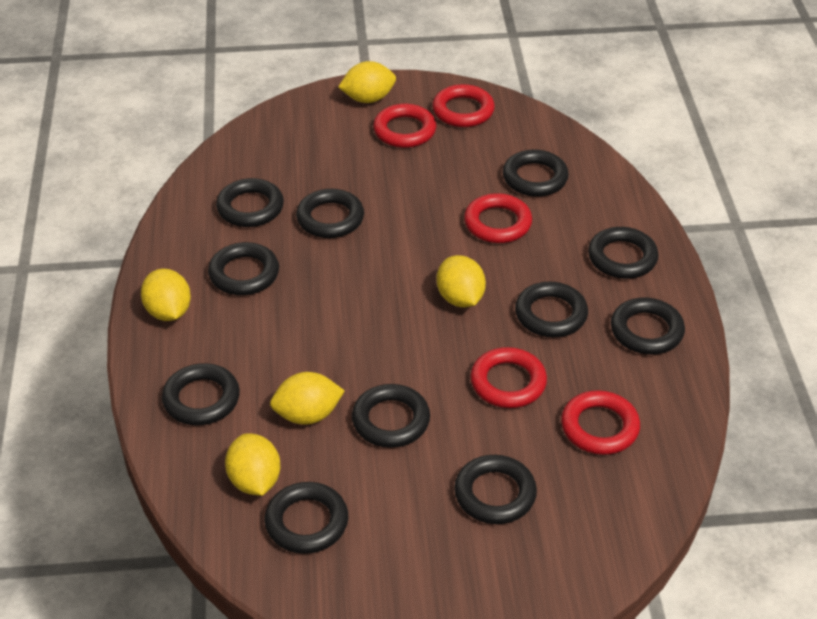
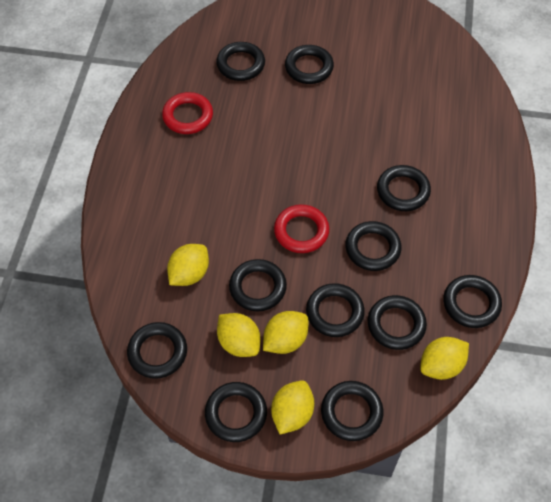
red ring: [373,104,436,148] [432,84,495,127] [464,193,532,243] [470,347,547,408] [561,390,640,455] = 5 -> [162,92,213,134] [274,204,329,253] = 2

